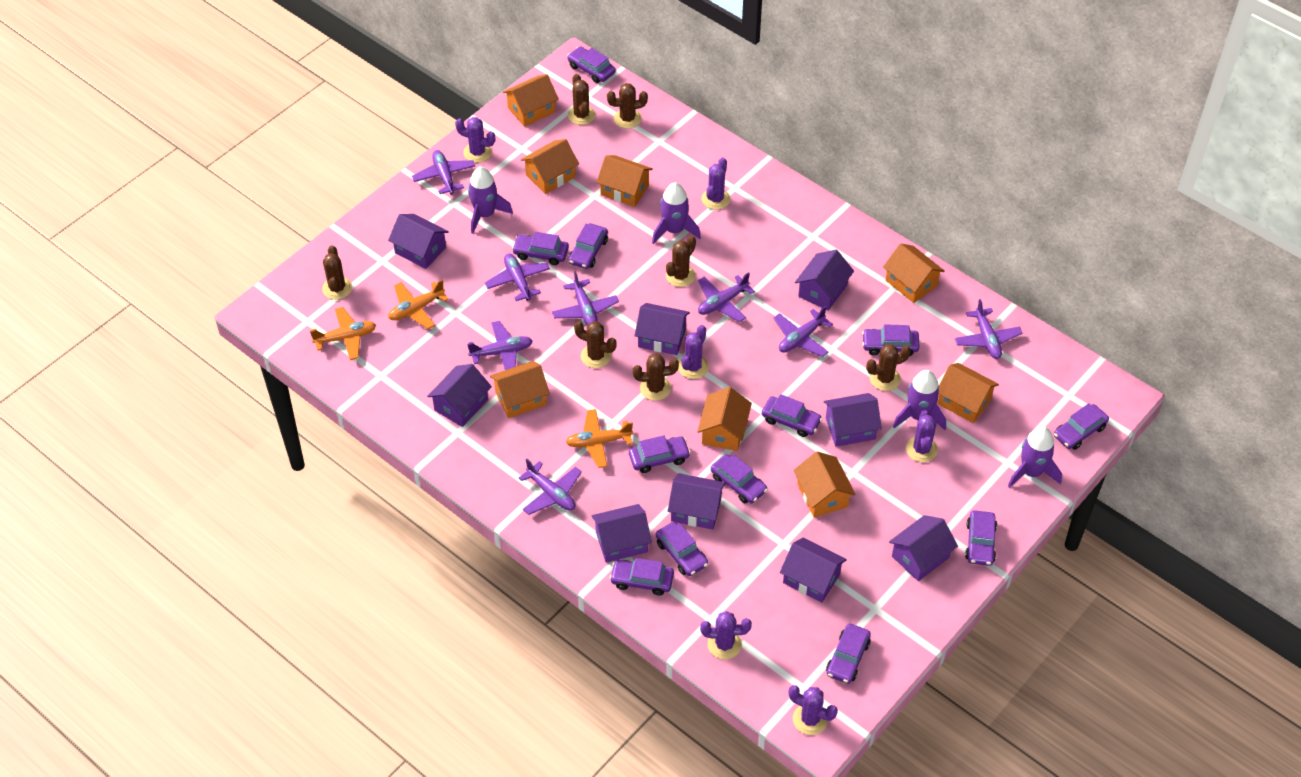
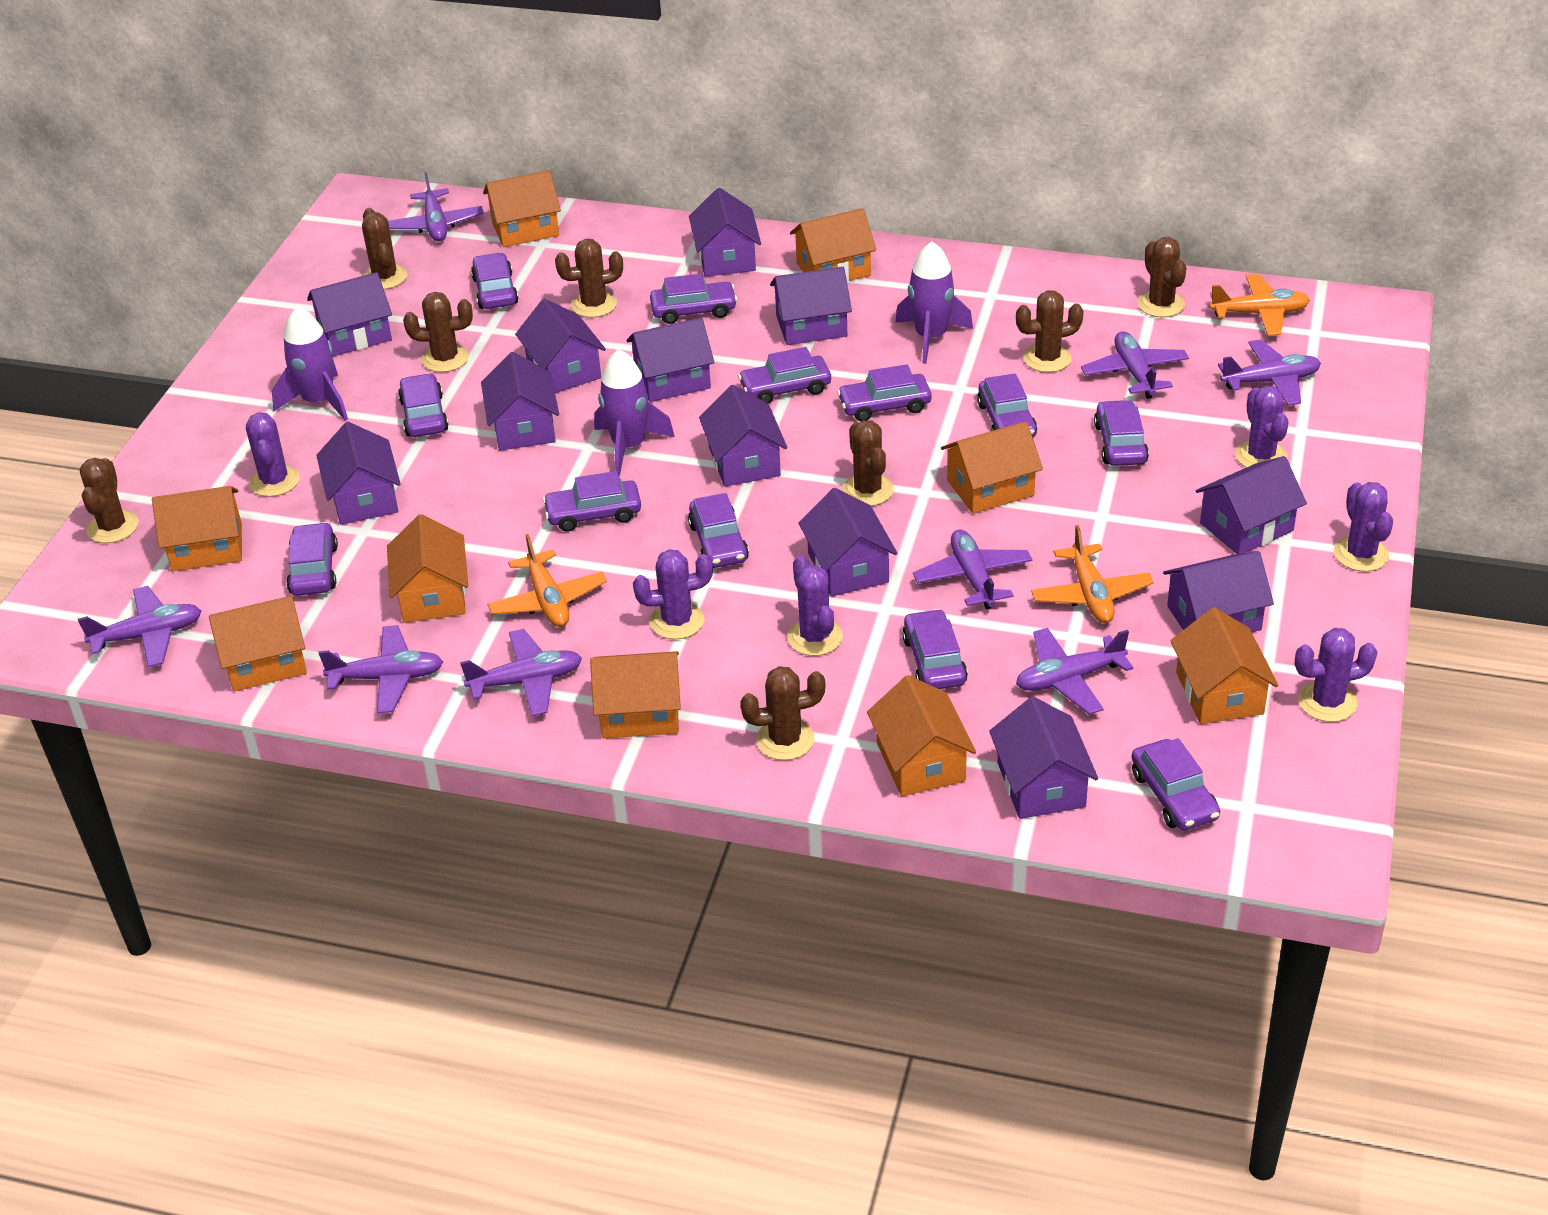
brown cactus: [322,246,352,300] [568,74,596,125] [574,321,617,368] [607,83,648,129] [633,353,679,401] [666,236,696,287] [866,344,911,391] = 7 -> [80,458,139,543] [362,208,407,289] [403,292,473,372] [555,239,623,318] [740,666,825,760] [842,420,894,506] [1016,291,1084,372] [1138,237,1186,317] = 8
orange house: [490,361,550,418] [503,74,559,127] [521,139,579,194] [596,155,653,207] [697,387,752,451] [794,452,856,518] [883,243,945,303] [937,363,999,423] = 8 -> [152,486,242,571] [209,596,307,691] [387,514,468,623] [483,170,561,247] [590,651,681,738] [790,208,876,282] [867,675,976,796] [941,421,1043,514] [1170,607,1279,724] = 9
purple house: [388,214,449,269] [427,364,492,427] [591,504,652,563] [635,303,690,355] [668,473,725,530] [780,538,847,603] [795,250,854,311] [824,393,882,447] [889,515,958,581] = 9 -> [307,272,392,357] [316,422,401,525] [481,352,559,451] [515,299,606,393] [627,318,714,402] [689,188,761,277] [699,385,787,487] [770,267,852,345] [798,488,898,597] [989,697,1098,819] [1163,551,1274,632] [1196,456,1307,554] = 12
purple rocket: [468,167,513,234] [652,182,701,244] [893,370,946,430] [1008,427,1062,488] = 4 -> [272,306,348,421] [594,349,675,476] [895,241,973,364] = 3

